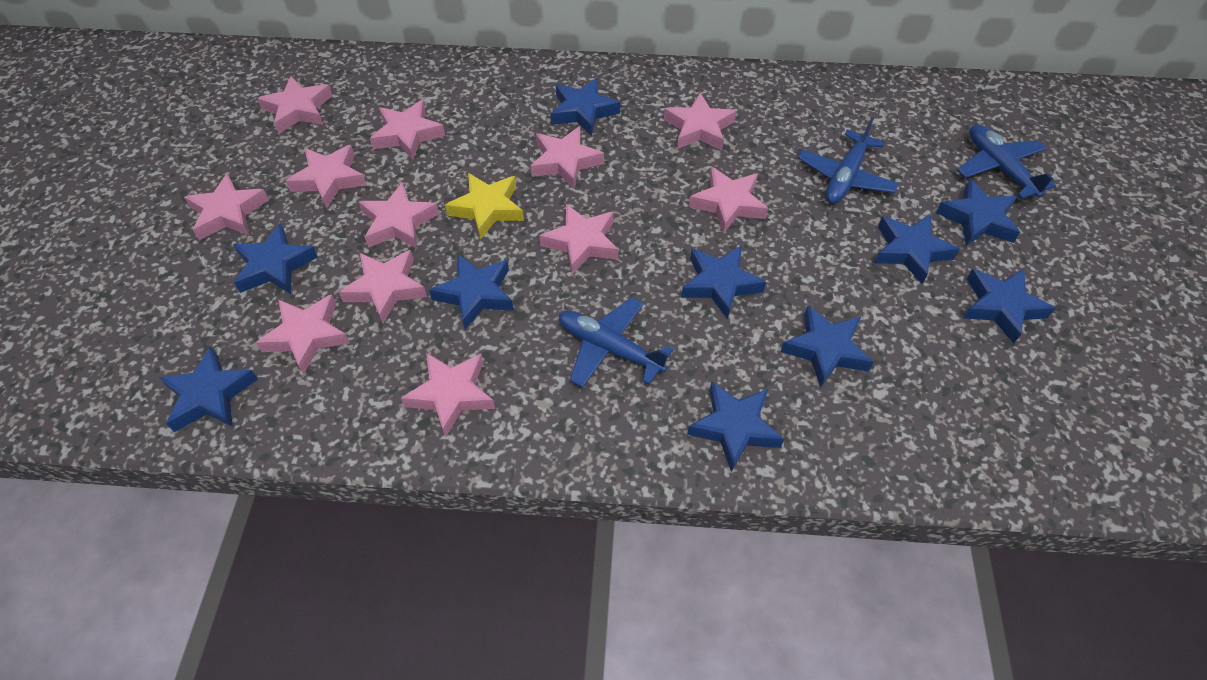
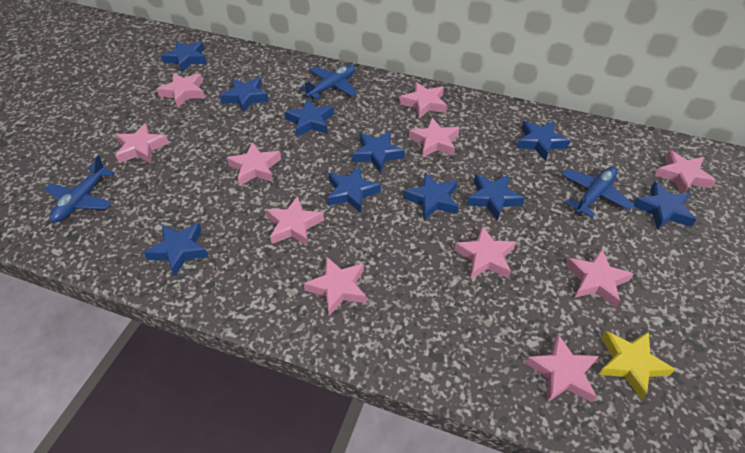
pink star: [184,173,269,240] [256,294,350,374] [257,76,333,134] [286,145,367,208] [339,250,427,324] [359,182,439,248] [370,100,445,160] [401,353,495,437] [530,126,604,189] [539,204,618,275] [664,93,736,150] [689,167,768,234] = 12 -> [115,123,169,163] [157,73,205,108] [227,142,281,186] [266,196,324,246] [304,256,366,316] [400,82,447,119] [409,118,459,158] [454,225,516,279] [525,334,599,403] [565,249,634,308] [654,150,716,193] = 11

